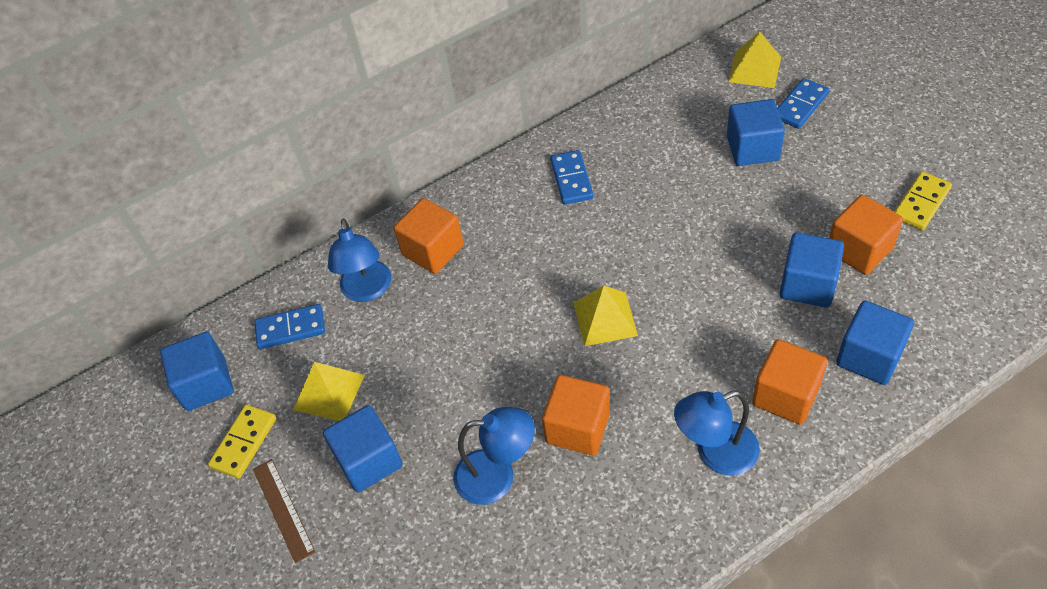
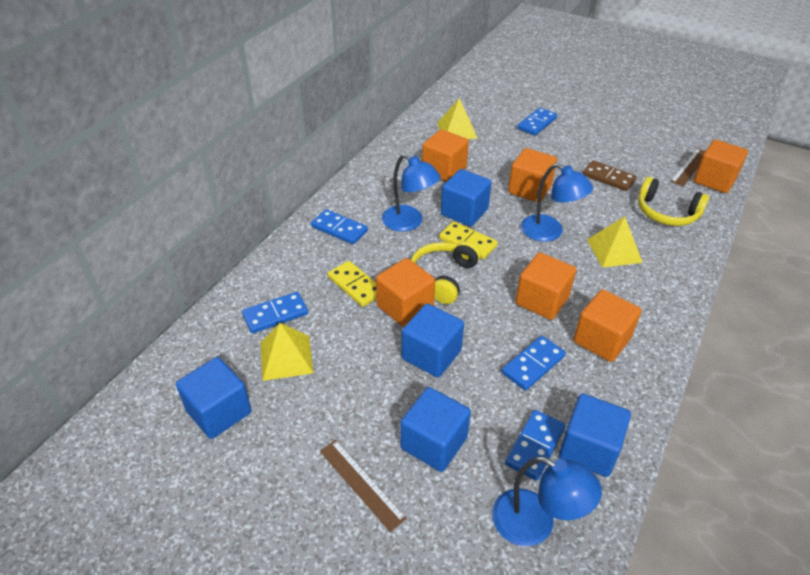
blue domino: [255,304,325,349] [550,150,594,205] [777,78,829,129] = 3 -> [242,292,308,333] [311,209,368,244] [501,336,566,391] [505,410,565,481] [517,108,557,136] = 5
brown domino: none = 0 -> [583,160,637,191] = 1
brown ruler: [253,459,315,563] = 1 -> [320,440,407,532] [670,149,705,187] = 2
orange cube: [394,198,464,274] [542,375,610,456] [752,339,828,425] [829,195,903,275] = 4 -> [376,258,435,327] [422,129,469,182] [508,148,557,202] [515,252,576,320] [573,289,641,362] [694,139,748,193] = 6
yellow headphones: none = 0 -> [411,241,481,304] [638,177,709,226] = 2

